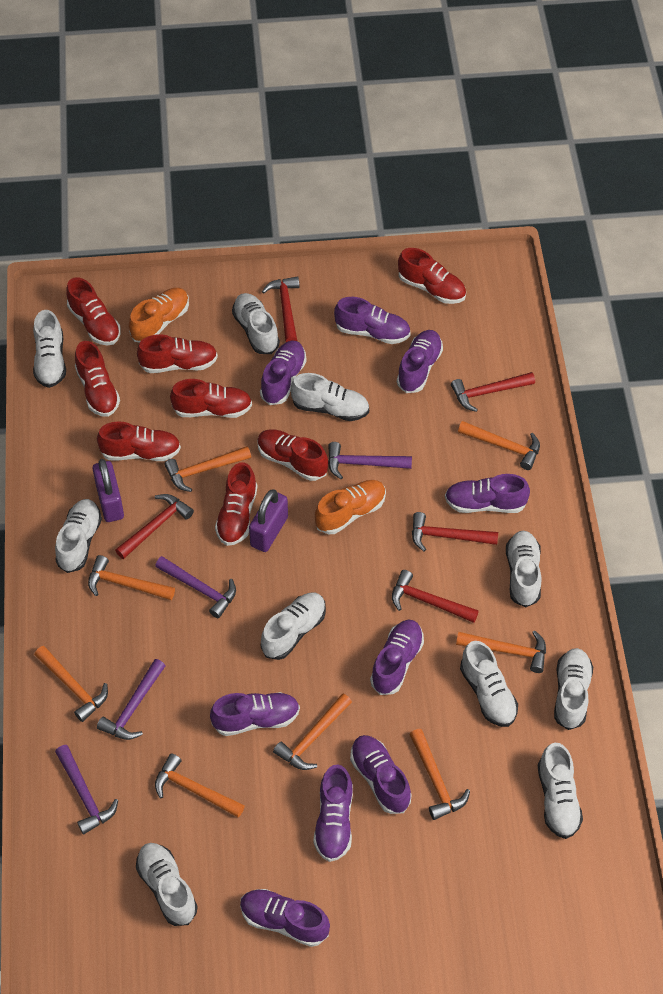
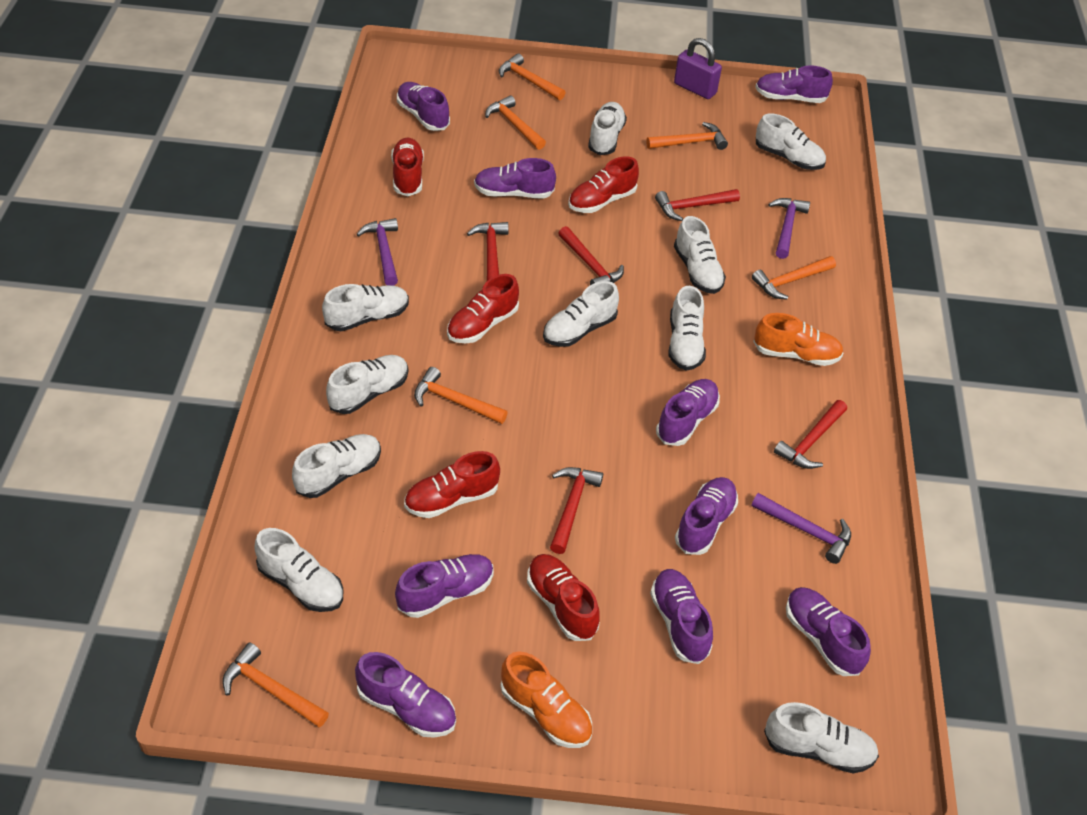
orange hammer: [35,646,108,722] [88,555,175,600] [155,753,245,818] [164,446,251,492] [273,693,352,770] [410,729,470,820] [456,630,546,673] [458,421,540,470] = 8 -> [222,642,329,727] [414,367,508,424] [485,95,546,150] [499,53,565,100] [646,122,728,150] [752,256,836,300] = 6
purple hammer: [55,745,118,834] [97,659,165,740] [155,556,236,618] [328,442,412,479] = 4 -> [356,218,398,286] [751,493,851,564] [768,198,810,259] = 3
purple padlock: [92,459,124,522] [249,489,288,552] = 2 -> [674,38,722,99] = 1
red shoe: [66,277,121,346] [75,341,120,417] [97,422,181,461] [137,334,218,373] [170,379,252,418] [215,462,257,546] [257,429,328,481] [398,248,466,304] = 8 -> [391,138,424,196] [404,451,500,518] [447,274,519,344] [527,554,600,641] [568,157,639,213] = 5

